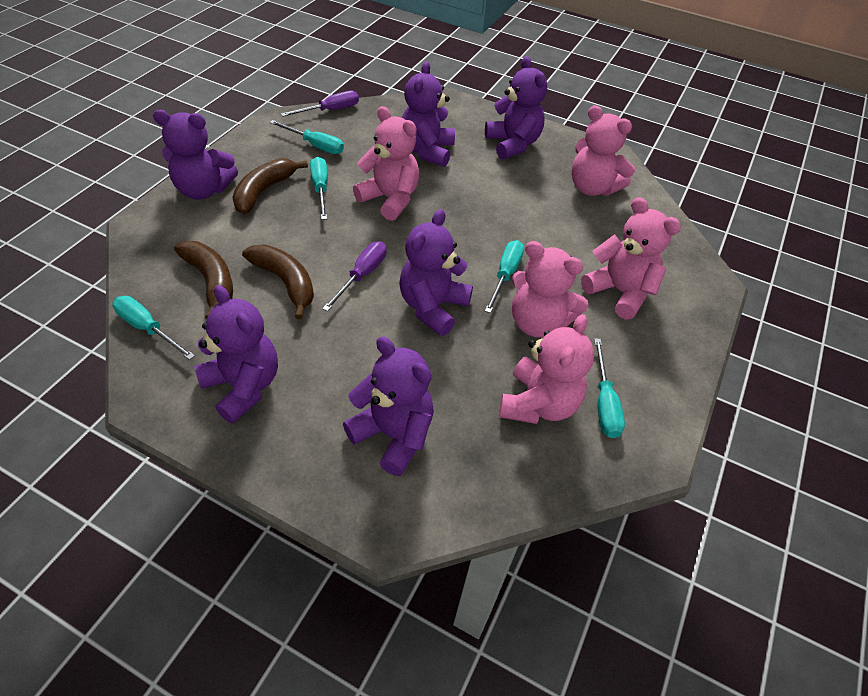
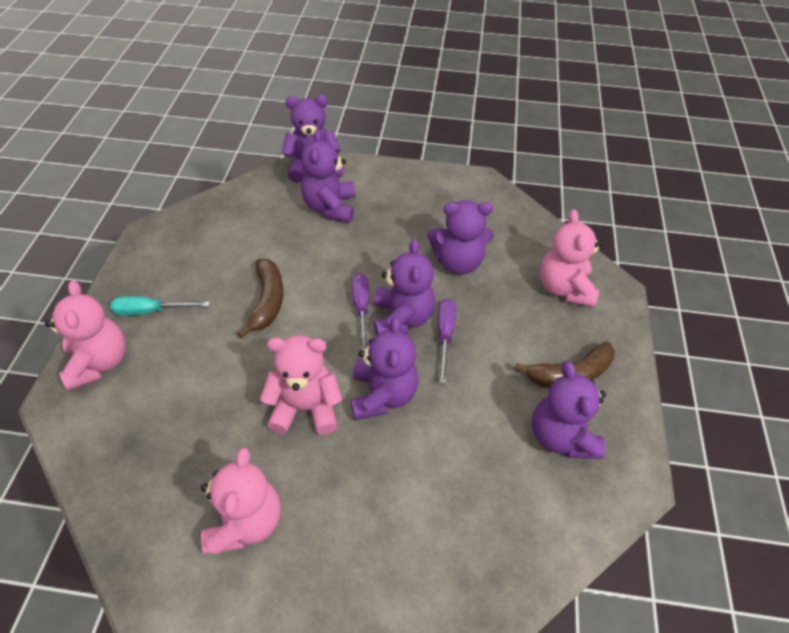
brown banana: [174,241,233,320] [232,158,308,214] [242,244,314,319] = 3 -> [237,259,284,338] [514,342,615,388] = 2
pink teddy bear: [353,106,419,221] [499,314,594,424] [512,241,589,337] [572,105,635,196] [581,197,681,319] = 5 -> [45,281,126,391] [201,448,281,554] [260,335,343,435] [540,210,603,307] = 4
turquoise screwdriver: [112,296,195,360] [270,120,344,154] [310,157,328,220] [485,240,524,313] [594,338,625,438] = 5 -> [110,296,210,316] = 1

